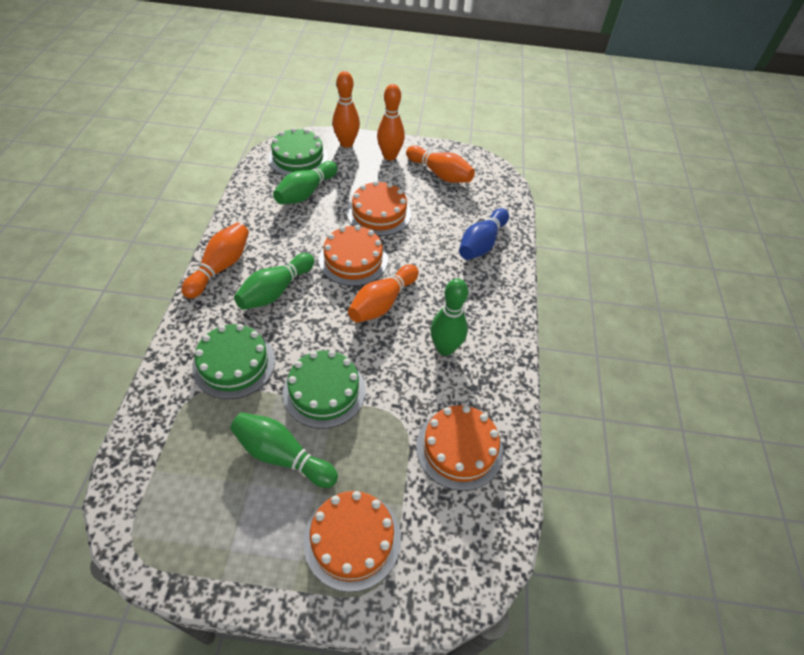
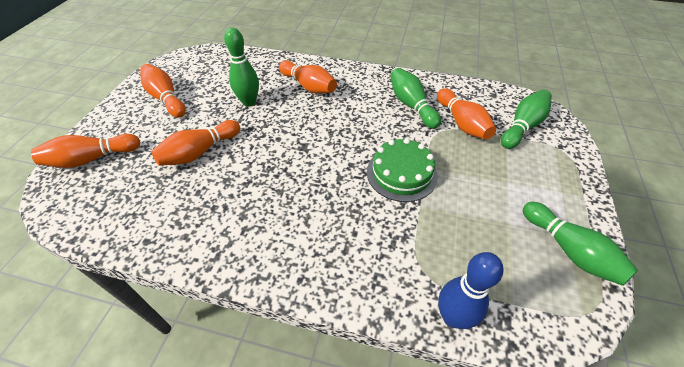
green cake: [192,324,275,399] [268,128,328,176] [283,350,366,429] = 3 -> [367,138,438,202] = 1
orange cake: [304,491,401,592] [319,225,388,286] [347,181,411,236] [416,405,503,491] = 4 -> none = 0

